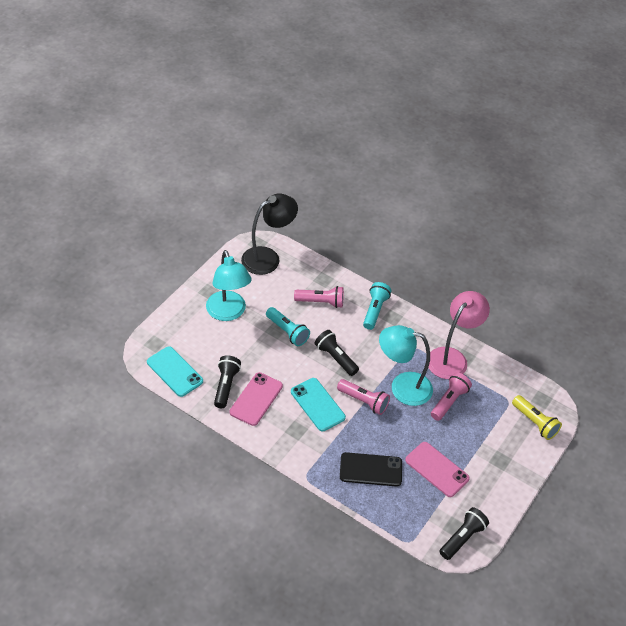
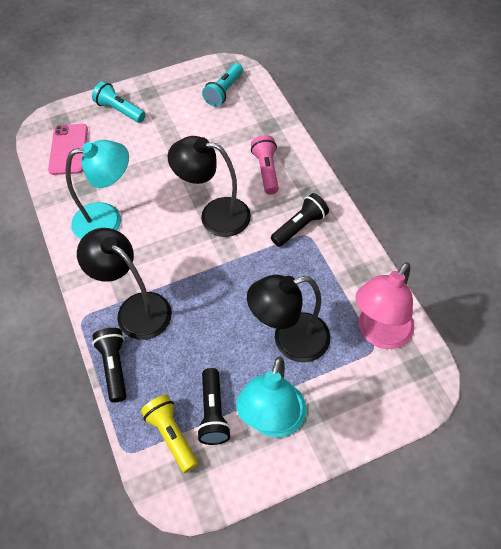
black lamp: [241,194,298,275] = 1 -> [77,228,172,340] [168,136,251,237] [247,275,330,363] = 3
black phone: [340,452,402,487] = 1 -> none = 0
pink flashlight: [294,286,344,308] [337,379,390,415] [431,373,472,421] = 3 -> [251,135,279,195] = 1
pink phone: [229,372,283,426] [405,442,470,497] = 2 -> [48,124,88,175] = 1
turquoise phone: [147,346,203,397] [291,378,346,431] = 2 -> none = 0

